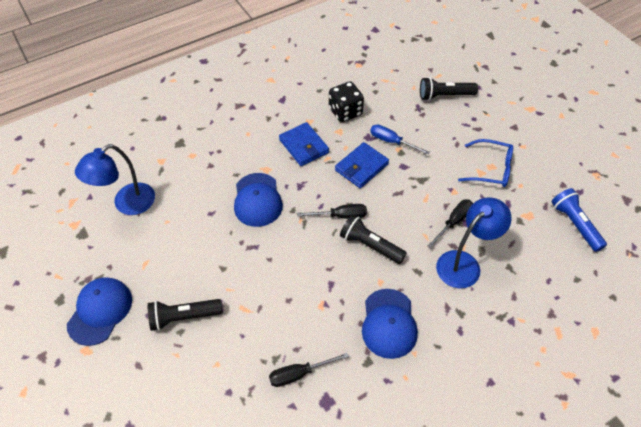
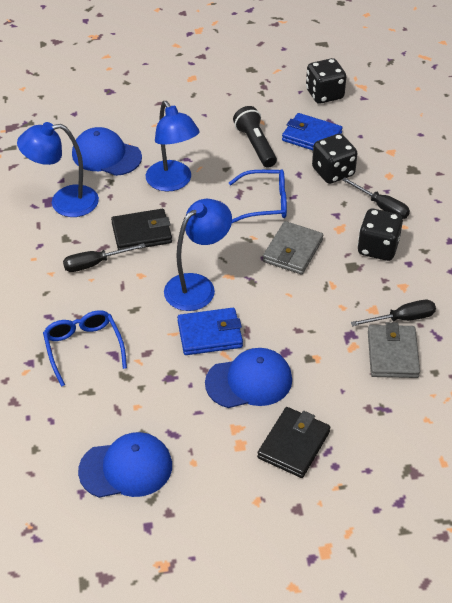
black dice: [329,81,364,122] = 1 -> [306,58,346,104] [312,134,358,184] [357,209,403,261] = 3
black flashlight: [148,299,223,331] [340,214,407,264] [420,77,478,101] = 3 -> [233,106,277,168] = 1
black wallet: none = 0 -> [111,209,172,250] [257,407,330,478] = 2
blue flashlight: [551,188,607,252] = 1 -> none = 0
blue glasses: [458,139,513,187] = 1 -> [43,310,127,387] [229,169,287,223] = 2
blue lamp: [75,144,155,215] [436,197,512,288] = 2 -> [17,122,99,217] [146,101,200,191] [164,199,232,311] = 3
blue screwdriver: [370,124,430,155] = 1 -> none = 0
grey wallet: none = 0 -> [263,221,323,275] [368,322,420,378] = 2

